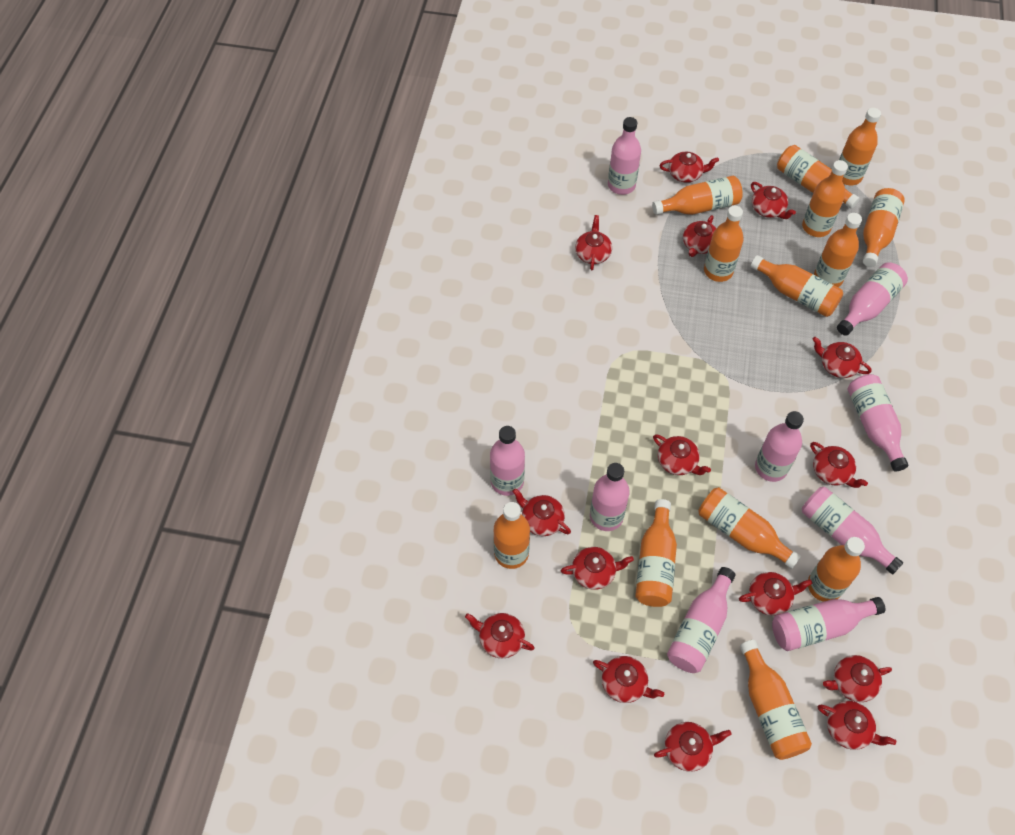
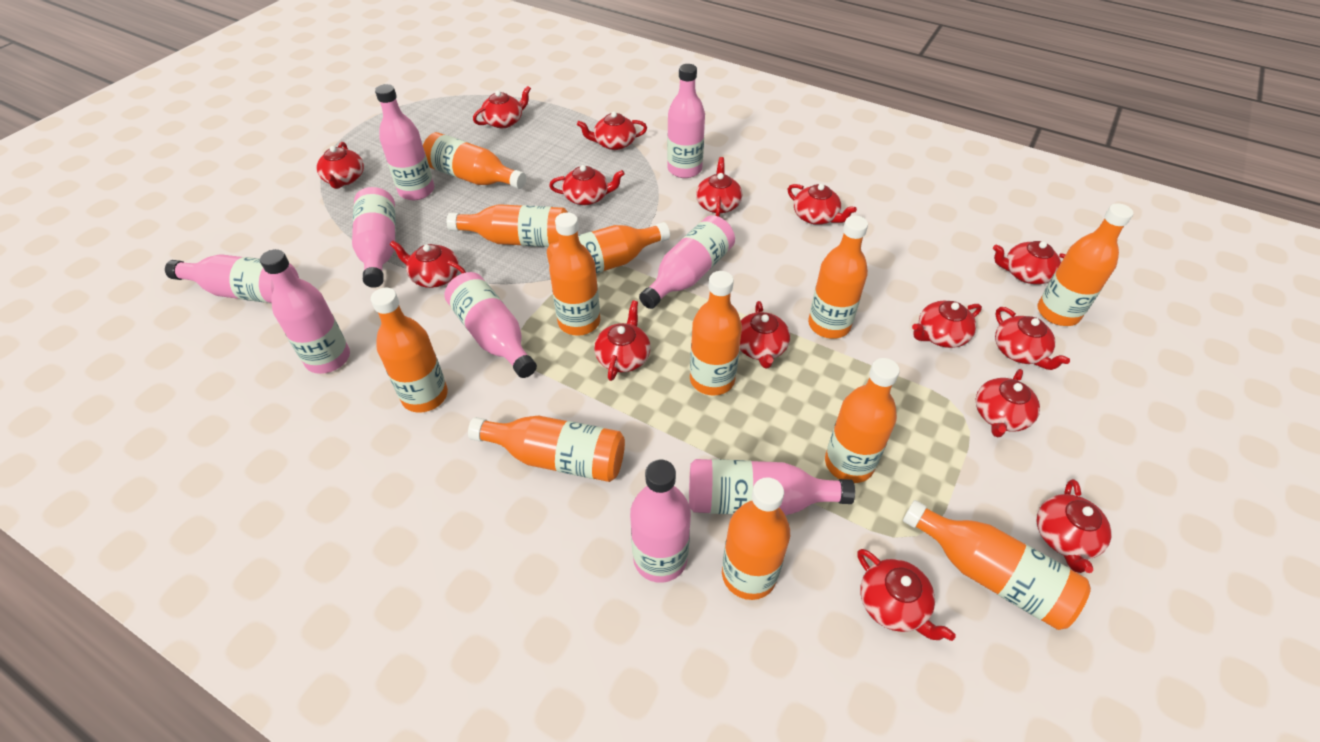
orange bottle: [493,502,530,569] [635,499,677,607] [652,176,743,215] [698,487,801,569] [704,206,744,282] [740,640,812,760] [750,255,843,317] [777,145,860,209] [802,160,848,237] [808,537,865,602] [814,213,862,287] [839,108,881,185] [863,188,905,267] = 13 -> [371,288,448,413] [423,132,526,189] [447,204,568,247] [468,415,625,482] [547,222,670,274] [549,212,600,336] [690,271,742,396] [722,477,790,600] [808,215,868,339] [825,358,900,483] [903,500,1091,630] [1038,203,1133,326] = 12

